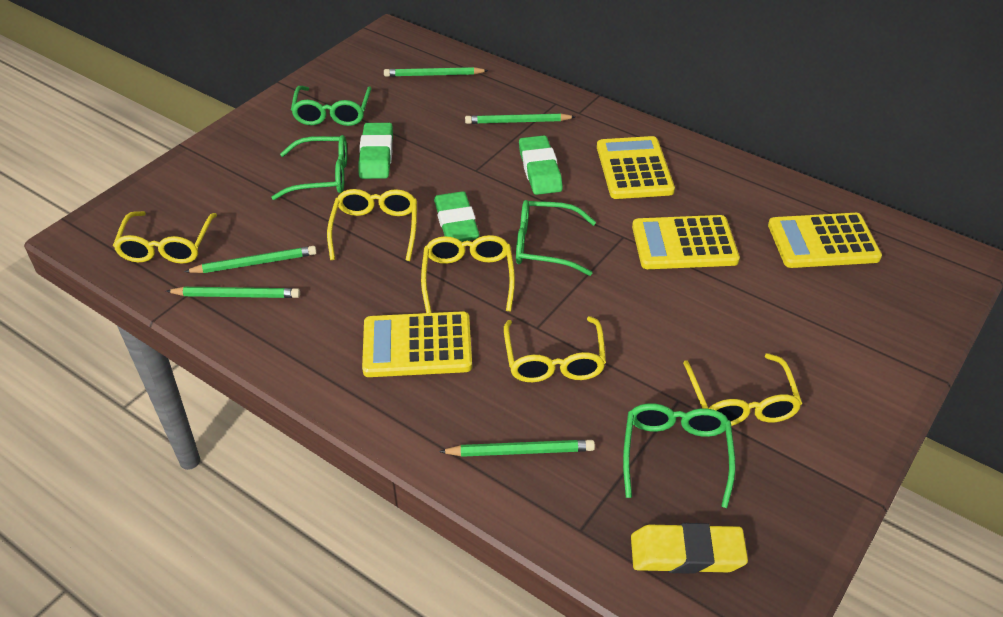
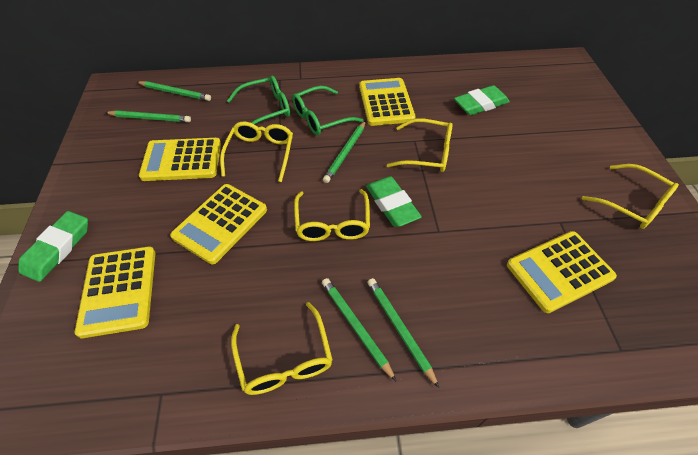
green glasses: [271,135,347,200] [291,86,372,126] [516,200,596,276] [623,403,735,508] = 4 -> [227,75,290,124] [292,86,364,135] = 2
yellow calculator: [362,311,472,377] [597,136,675,199] [632,215,740,269] [768,213,882,268] = 4 -> [75,247,155,338] [139,138,221,181] [170,184,267,264] [359,78,416,126] [507,231,617,313] = 5
yellow eraser: [631,523,748,574] = 1 -> none = 0

